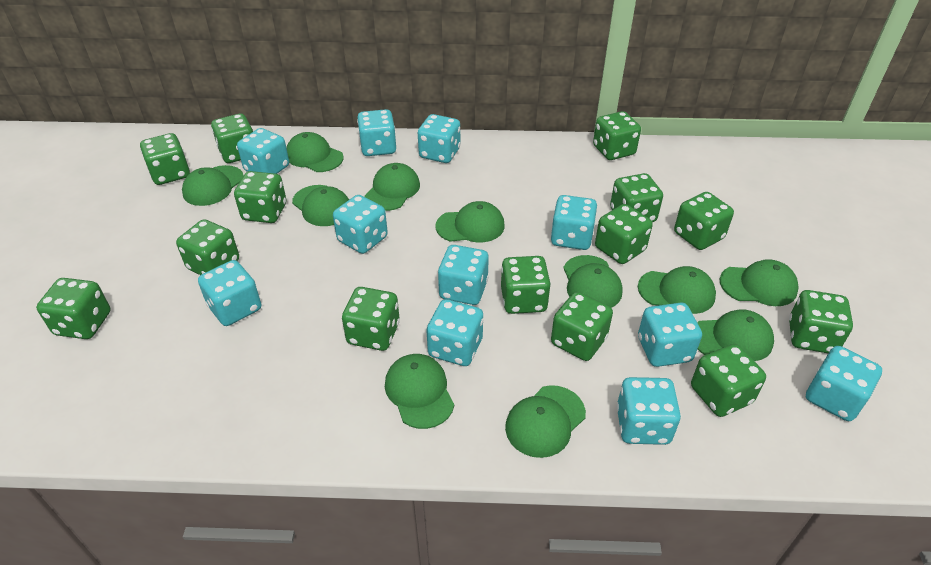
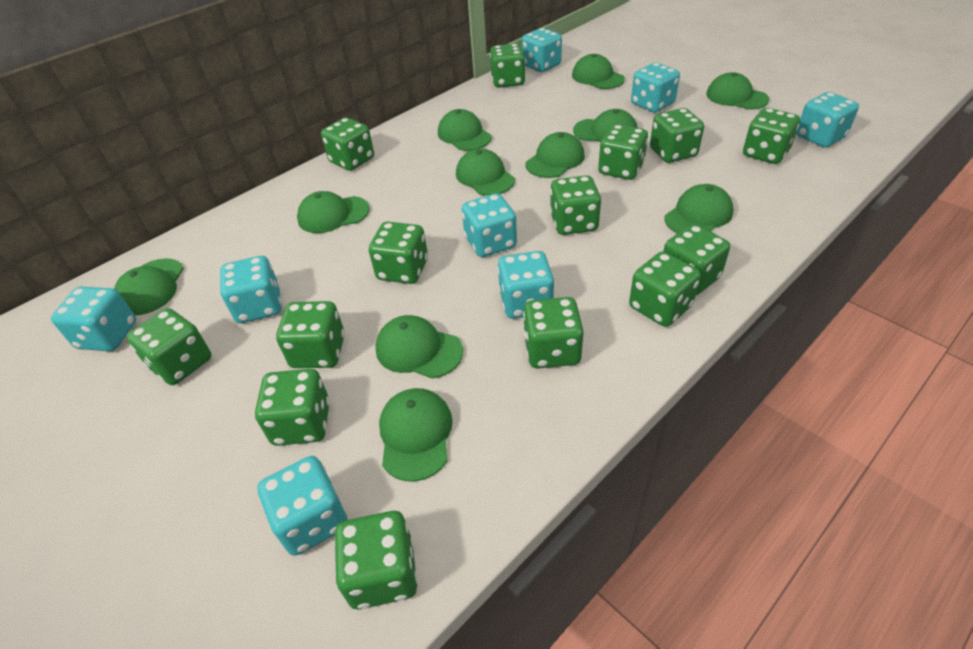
turquoise dice: [198,260,261,326] [237,128,289,174] [333,195,388,254] [357,109,396,156] [418,114,460,163] [426,299,483,366] [438,245,489,305] [551,195,597,250] [617,377,681,445] [638,303,702,367] [806,346,882,421] = 11 -> [51,287,136,351] [220,256,281,323] [257,456,348,556] [462,193,517,257] [497,251,554,319] [522,28,562,72] [631,62,680,113] [796,92,859,148] = 8

